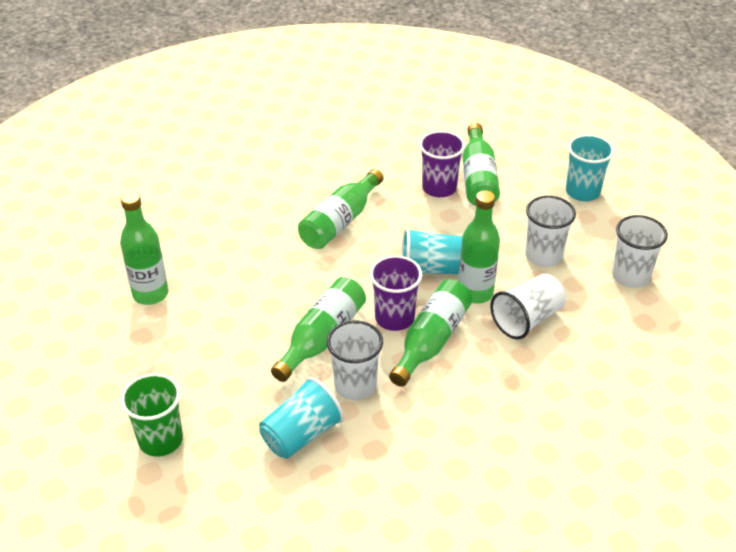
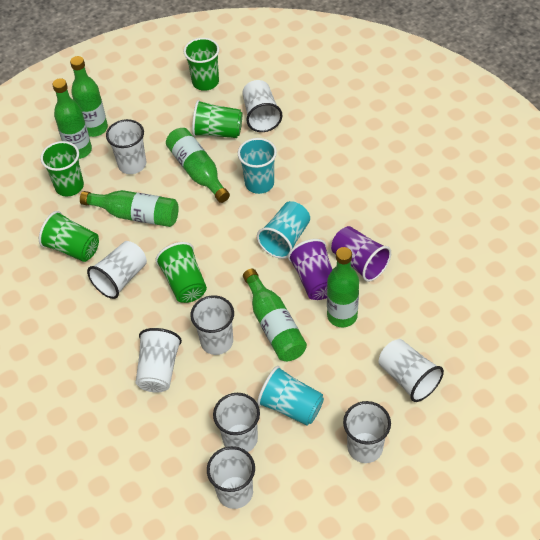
green cup: [120,373,183,457] = 1 -> [39,211,99,262] [40,141,84,197] [155,242,207,303] [184,38,219,91] [192,100,242,138] = 5
white cup: [327,321,383,400] [491,274,566,339] [525,196,576,267] [612,215,668,288] = 4 -> [87,241,147,299] [106,119,146,174] [136,328,182,393] [190,295,234,355] [207,446,255,509] [213,393,260,452] [242,80,282,132] [343,401,391,463] [378,339,444,402] = 9

